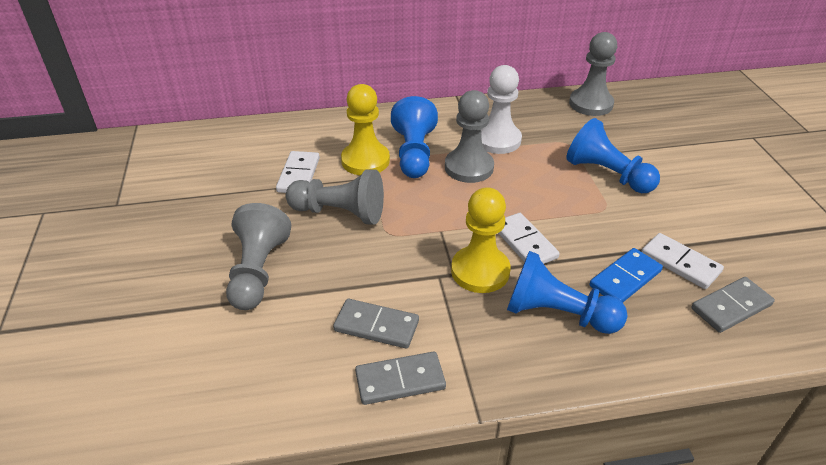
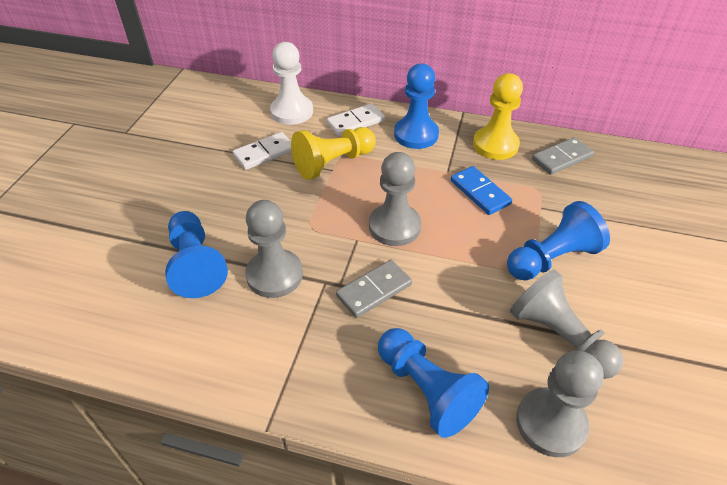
blue pawn: [391,96,438,178] [507,251,627,334] [566,118,660,193] = 3 -> [165,211,228,298] [378,328,489,438] [394,63,439,149] [507,201,610,280] = 4
grey domino: [333,299,419,349] [355,351,446,405] [691,277,775,333] = 3 -> [336,260,412,318] [532,137,594,175] = 2
white domino: [276,151,320,193] [498,213,560,264] [641,233,724,289] = 3 -> [233,132,292,170] [327,103,385,136] = 2

